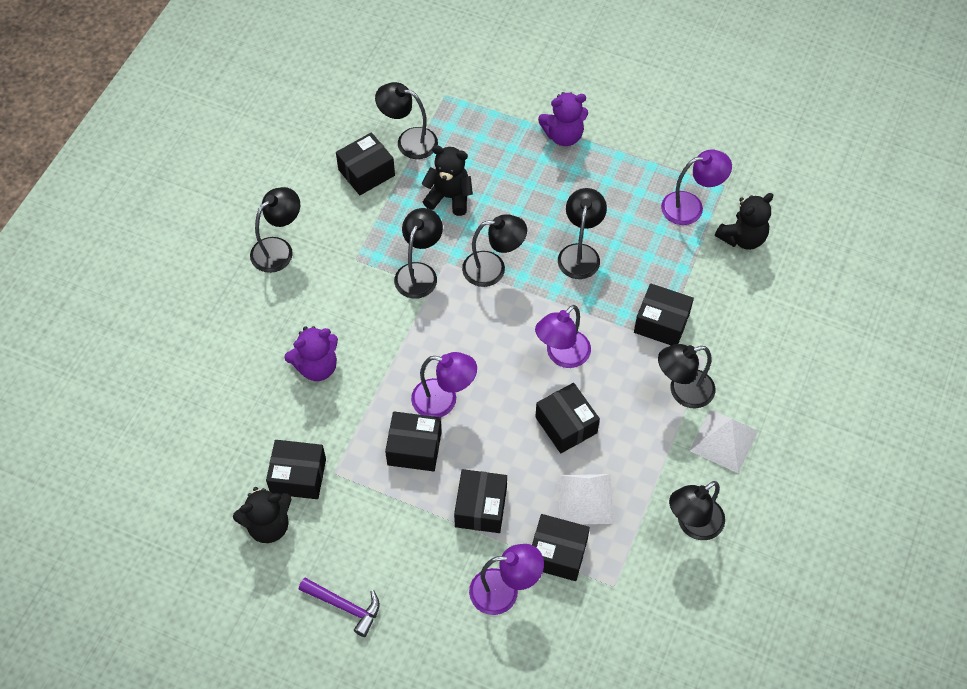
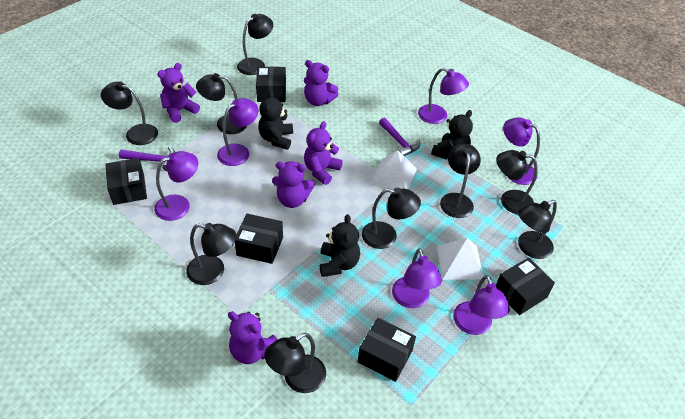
black box: [266,440,326,499] [336,132,395,195] [385,411,442,471] [454,469,507,533] [532,514,590,581] [535,383,600,453] [634,283,694,345] = 7 -> [105,158,147,205] [235,214,283,264] [256,67,286,102] [358,318,416,382] [496,257,555,315] = 5
black lamp: [250,187,300,273] [375,82,438,159] [394,208,443,299] [462,214,527,287] [558,188,607,279] [658,344,715,409] [669,481,725,540] = 7 -> [101,81,158,145] [186,223,236,285] [196,73,247,134] [237,14,273,75] [265,332,326,393] [362,188,421,249] [440,144,481,218] [496,150,538,214] [518,200,557,259] = 9
purple hammer: [299,577,380,637] = 1 -> [119,147,175,171] [379,118,420,156] = 2
purple lamp: [411,352,477,418] [469,544,544,615] [535,305,591,368] [661,149,732,225] = 4 -> [154,151,198,221] [217,98,258,166] [392,248,442,308] [418,68,469,124] [453,275,510,335] [503,117,540,185] = 6
purple teddy bear: [284,326,338,381] [538,92,588,146] = 2 -> [157,63,200,123] [228,312,278,364] [272,161,315,208] [304,60,338,106] [304,121,343,185] = 5

